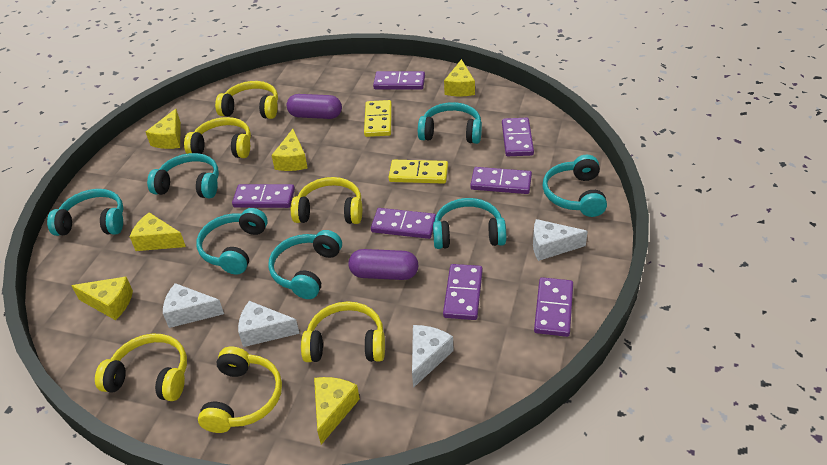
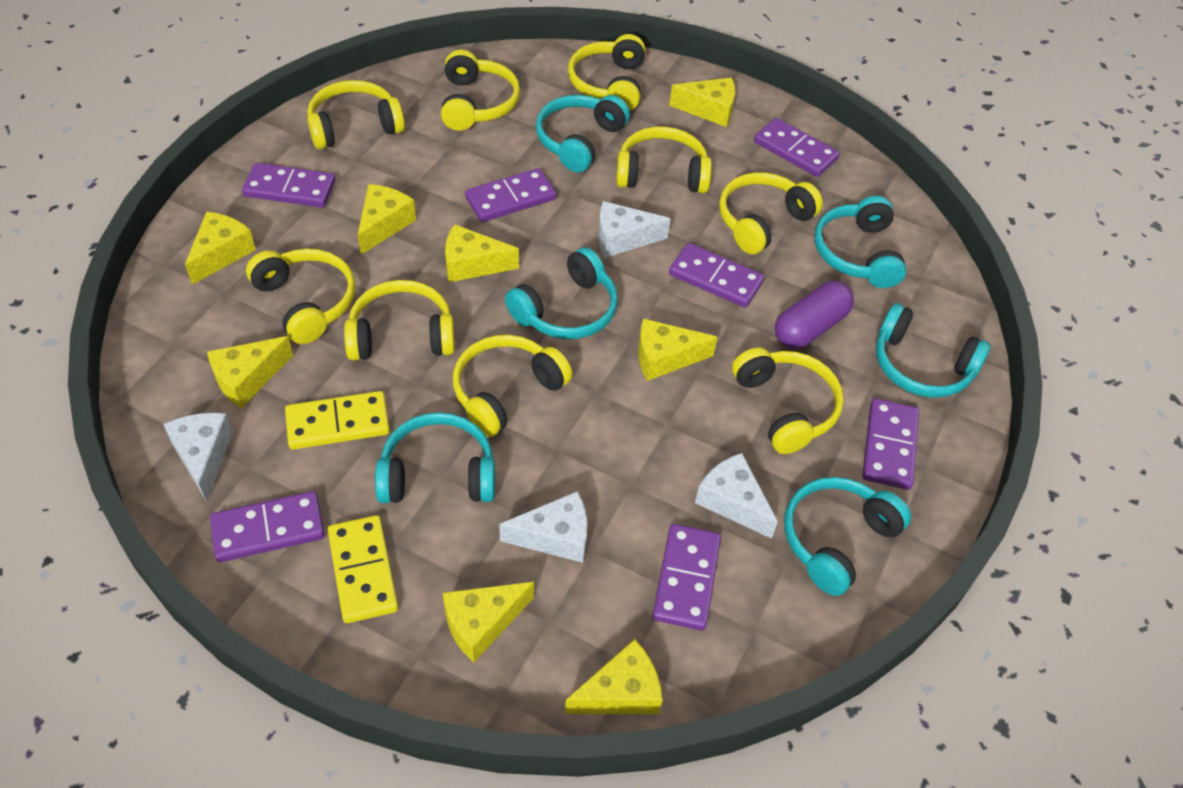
purple capsule: [287,94,342,119] [348,249,418,280] = 2 -> [775,281,854,349] = 1
turquoise headphones: [47,189,124,236] [147,153,219,198] [196,208,268,275] [268,230,342,299] [418,102,482,144] [433,198,506,249] [543,155,607,217] = 7 -> [375,412,495,503] [505,247,618,339] [536,95,630,172] [784,477,911,596] [814,196,906,288] [876,303,991,398] = 6
yellow cheese: [71,277,133,320] [130,212,186,251] [146,109,181,149] [271,129,308,171] [314,377,360,445] [444,59,475,96] = 6 -> [185,211,256,285] [207,336,293,408] [358,184,416,255] [443,582,534,662] [445,224,519,282] [565,639,663,714] [638,318,718,381] [669,77,735,127] = 8
yellow headphones: [95,334,187,401] [184,117,251,158] [198,347,282,433] [215,81,278,119] [291,177,362,224] [301,301,385,362] = 6 -> [246,249,356,344] [307,80,405,149] [344,280,455,360] [441,50,520,131] [453,335,572,437] [568,34,645,111] [616,127,712,193] [719,172,823,254] [732,347,844,454] = 9

